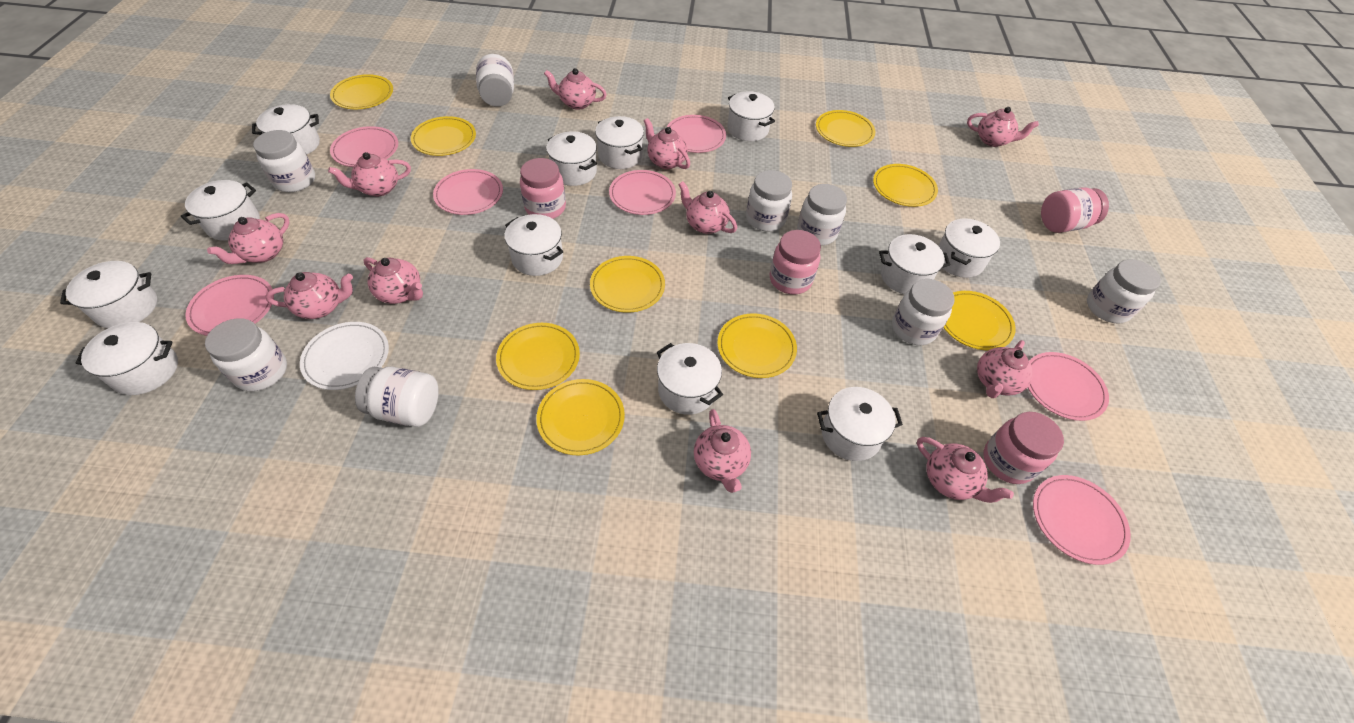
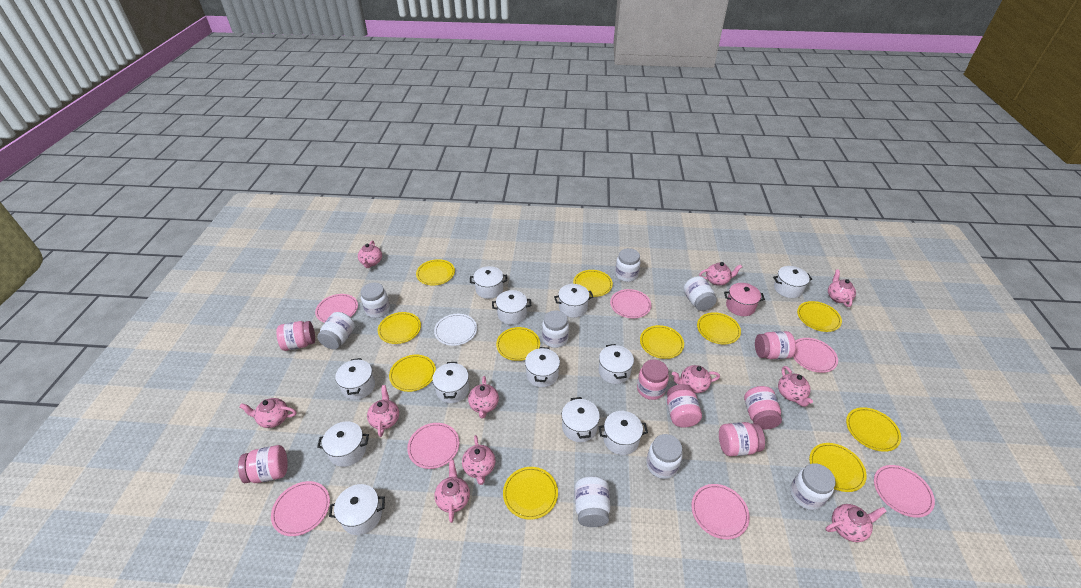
pink jar: [520,158,566,219] [770,230,821,295] [983,412,1064,484] [1041,187,1109,233] = 4 -> [238,445,288,483] [276,321,315,351] [637,360,669,400] [667,384,702,428] [719,422,765,456] [744,386,782,430] [755,331,796,359] = 7
pink pot: none = 0 -> [724,283,765,316] = 1
yellow plate: [330,74,393,109] [411,116,476,156] [496,323,580,390] [536,379,625,455] [590,256,665,313] [717,313,797,378] [816,110,875,147] [873,164,938,207] [943,291,1016,350] = 9 -> [378,312,421,344] [389,355,436,392] [416,259,455,285] [496,327,540,361] [503,467,558,520] [573,270,613,297] [640,325,684,359] [697,312,741,344] [797,301,842,332] [809,443,867,492] [846,407,901,452] = 11

